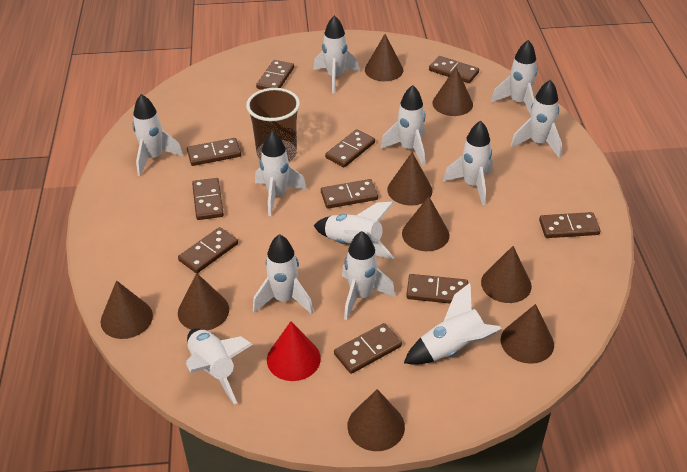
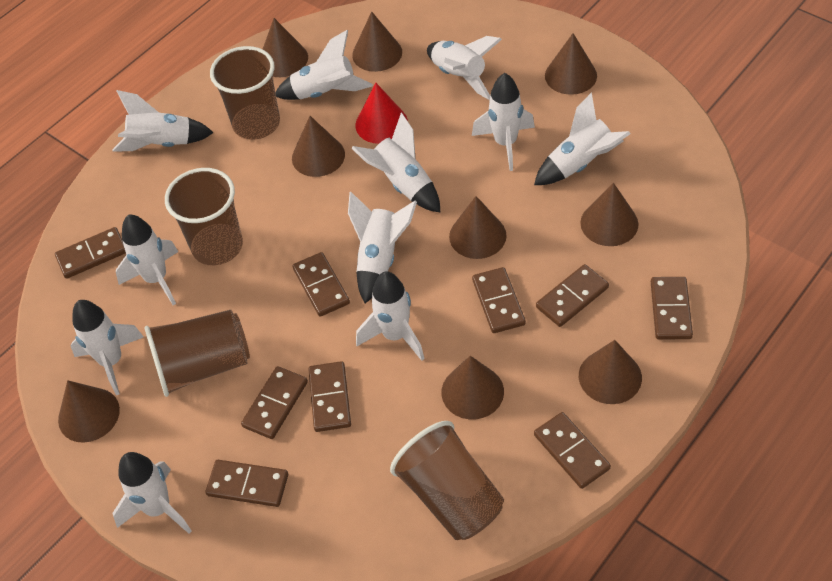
brown cup: [246,88,300,162] = 1 -> [144,310,250,397] [165,168,243,265] [210,46,280,140] [390,421,504,540] = 4
brown domino: [178,227,238,273] [187,138,241,166] [192,178,224,220] [256,60,294,90] [321,179,378,209] [325,129,375,167] [334,323,402,374] [406,274,468,304] [429,56,479,83] [539,212,600,238] = 10 -> [55,227,126,279] [205,460,288,507] [241,366,308,439] [293,252,350,317] [308,361,351,432] [472,267,526,333] [534,412,611,489] [536,264,609,327] [651,277,693,339] = 9
white rocket: [133,94,183,176] [186,328,253,404] [253,234,314,314] [255,131,307,216] [313,15,359,93] [314,201,394,259] [342,231,395,320] [380,85,425,166] [404,283,501,365] [443,121,493,205] [491,40,537,114] [511,80,562,159] = 12 -> [71,300,144,395] [113,90,213,152] [113,452,192,534] [116,214,178,305] [276,30,373,100] [348,192,417,304] [352,112,440,212] [356,271,425,361] [427,36,502,100] [472,73,535,171] [534,92,631,185] = 11

